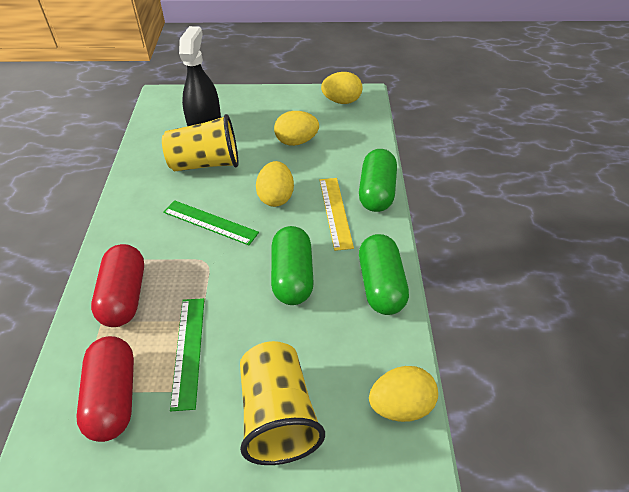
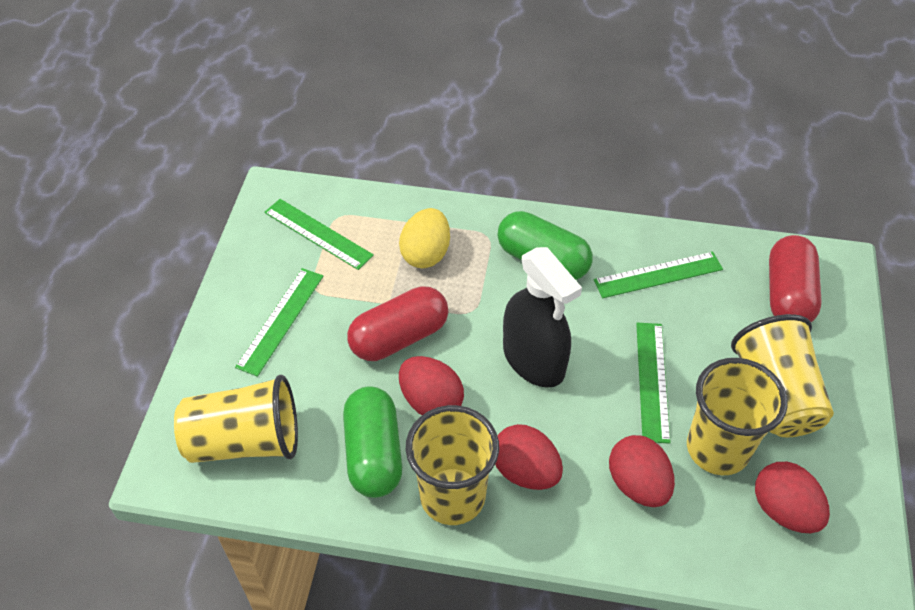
green capsule: [271,226,314,305] [359,149,397,212] [359,234,409,315] = 3 -> [343,386,402,498] [498,211,593,280] = 2
green ruler: [163,200,259,245] [170,298,205,411] = 2 -> [235,268,323,377] [264,199,374,270] [594,251,723,298] [636,323,671,444] = 4
red egg: none = 0 -> [399,356,464,415] [495,424,563,490] [609,435,675,507] [755,462,830,533] = 4
yellow cup: [162,114,238,172] [240,341,325,465] = 2 -> [174,375,298,463] [406,405,499,525] [687,358,788,475] [731,314,834,437] = 4
yellow egg: [256,161,294,207] [274,111,319,146] [321,72,362,104] [369,366,438,422] = 4 -> [399,208,450,268] = 1
yellow ruler: [320,178,354,251] = 1 -> none = 0

